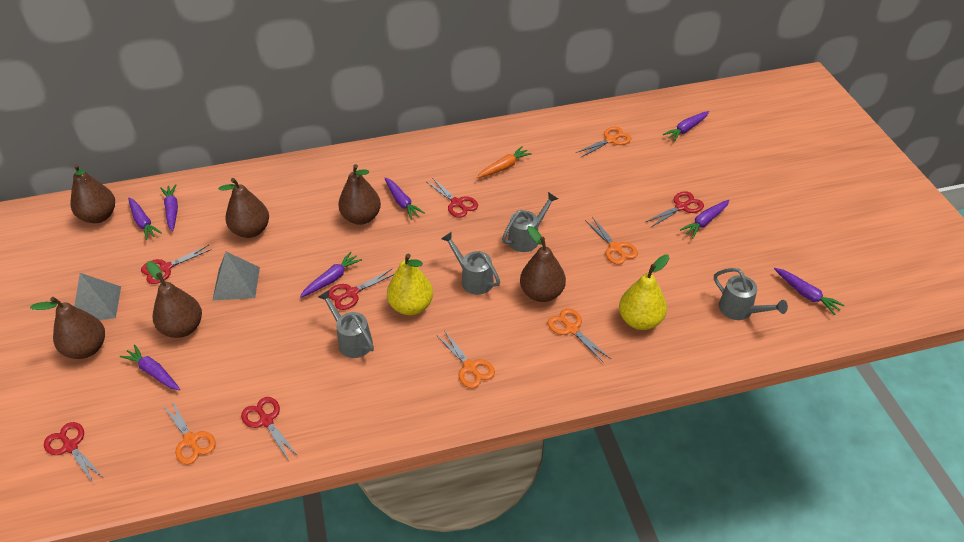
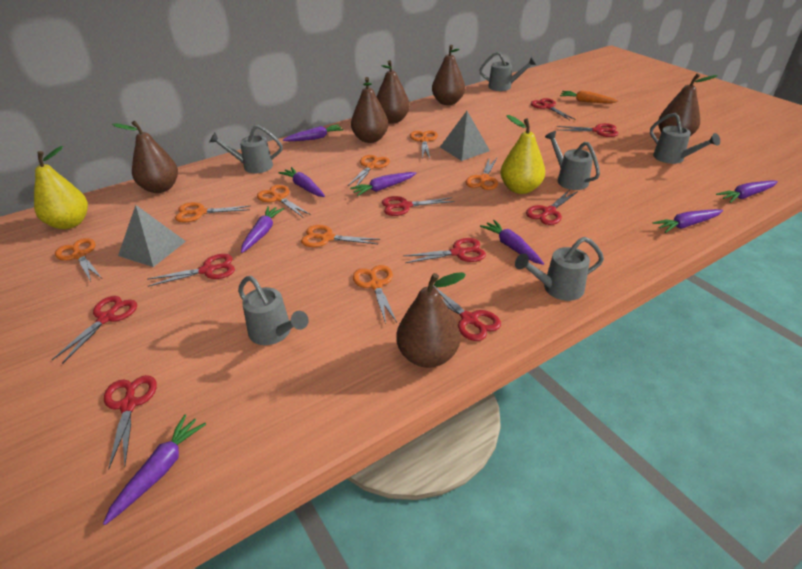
grey watering can: [318,290,374,358] [441,232,500,295] [502,192,558,252] [714,268,788,320] = 4 -> [209,125,283,173] [238,276,309,345] [479,52,536,91] [515,237,604,301] [545,131,600,190] [650,113,720,164] = 6
orange scissors: [164,401,216,464] [437,330,495,388] [548,308,611,363] [576,127,631,157] [585,217,638,264] = 5 -> [55,238,102,281] [175,202,250,222] [257,185,311,217] [301,225,380,247] [348,155,390,186] [353,265,397,324] [410,130,438,158] [466,157,498,190] = 8
red scissors: [44,422,104,484] [141,245,212,284] [241,397,299,461] [329,269,394,310] [427,178,478,218] [646,191,704,227] = 6 -> [52,296,137,364] [104,375,157,470] [147,254,235,287] [382,196,454,216] [403,238,486,263] [433,286,501,341] [526,190,578,225] [531,98,574,120] [557,123,619,137] = 9

